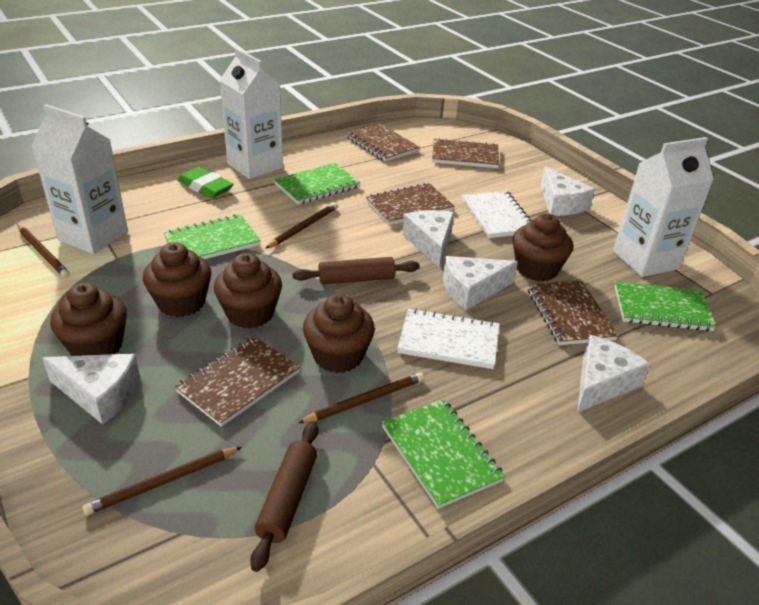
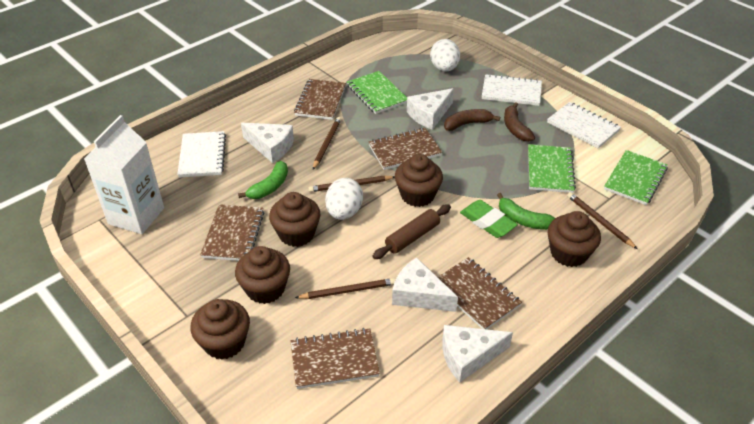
brown banana: none = 0 -> [444,109,500,131] [504,102,535,142] = 2
brown rolling pin: [250,421,318,572] [292,257,420,284] = 2 -> [373,204,451,259] = 1
green banana: none = 0 -> [238,161,288,199] [497,193,555,230] = 2
green notebook: [164,214,261,259] [274,163,360,205] [382,400,505,509] [615,281,716,331] = 4 -> [347,71,407,114] [528,144,576,193] [604,150,668,205] = 3
white carton: [32,104,128,254] [219,48,283,179] [613,137,714,277] = 3 -> [84,115,164,234] = 1
white cheese: [42,354,140,424] [402,210,454,268] [443,256,518,310] [540,166,595,216] [577,335,650,413] = 5 -> [241,123,294,163] [392,257,458,312] [407,88,454,130] [442,325,513,383] = 4
white egg: none = 0 -> [325,178,363,220] [430,39,460,72] = 2
white notebook: [397,308,499,369] [462,191,531,238] = 2 -> [177,131,226,178] [482,74,542,106] [547,102,621,149] = 3

